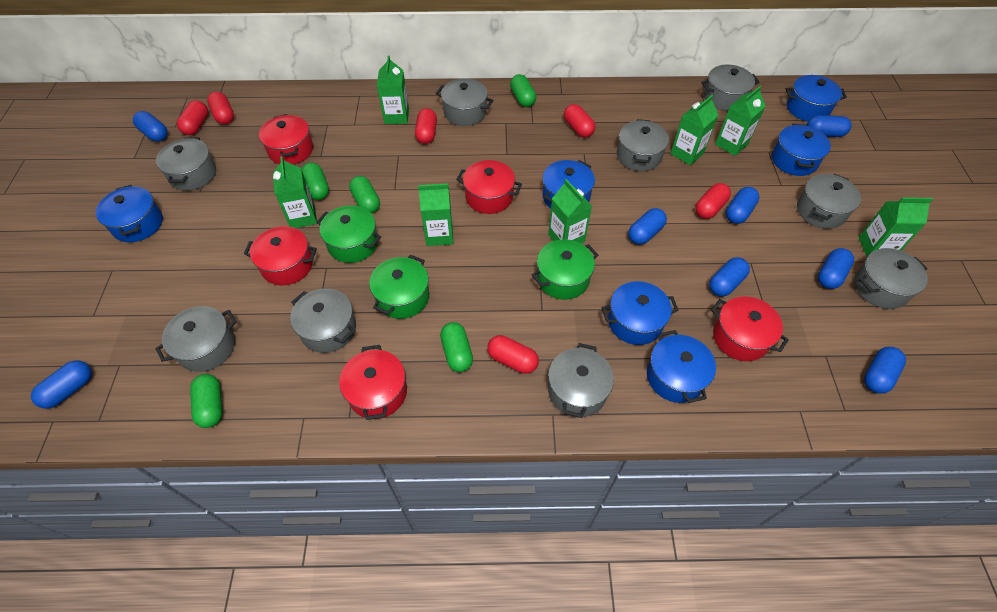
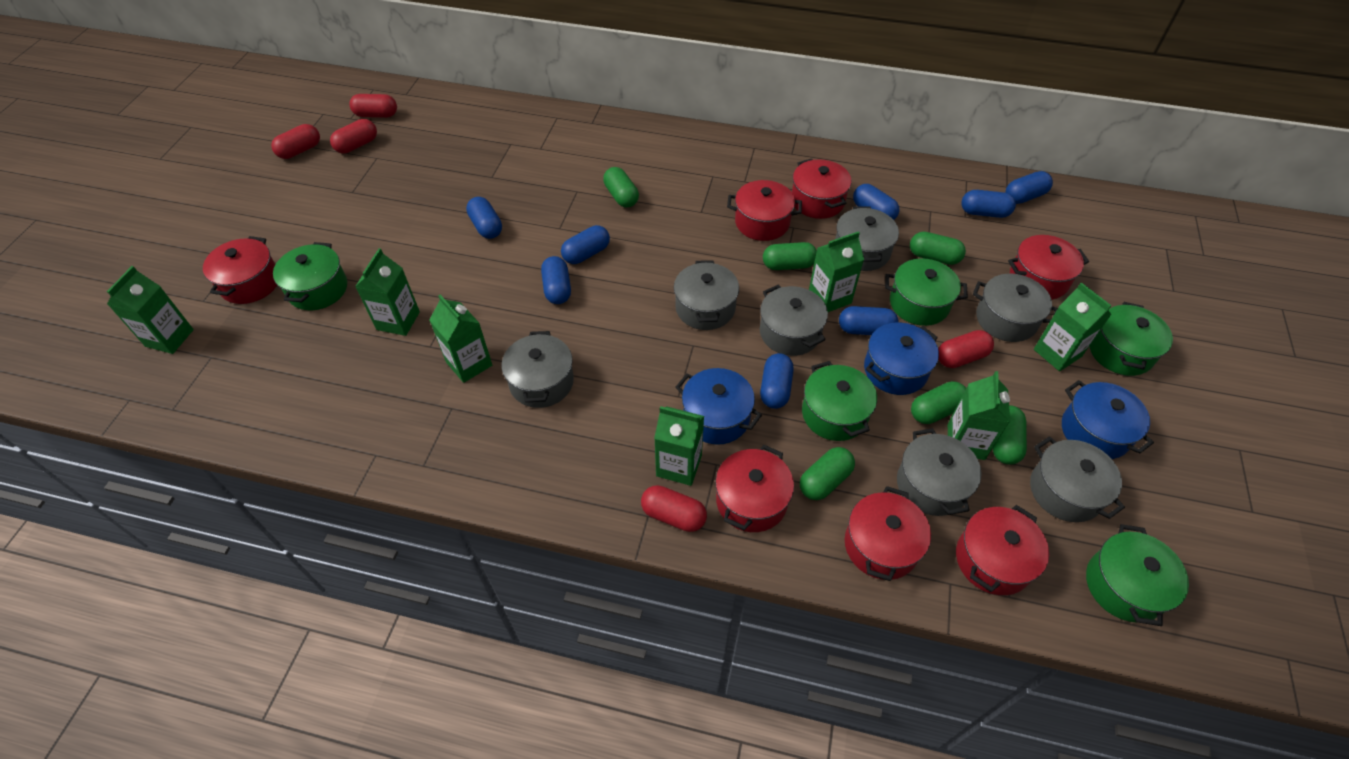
blue pot: [96,185,163,242] [542,160,595,209] [602,281,679,345] [647,330,716,403] [772,124,831,176] [786,75,847,121] = 6 -> [675,368,762,445] [864,323,939,395] [1062,380,1154,459] = 3
green capsule: [190,374,223,428] [301,162,329,200] [349,176,380,213] [440,322,473,372] [510,74,536,107] = 5 -> [603,167,639,208] [763,242,817,270] [800,447,855,500] [910,232,966,265] [911,381,966,424] [993,405,1027,465] = 6
green pot: [316,205,381,263] [369,255,429,319] [532,239,598,300] = 3 -> [273,242,347,310] [802,361,877,441] [885,258,968,326] [1086,524,1189,626] [1090,302,1173,376] = 5
grey pot: [155,306,237,372] [156,137,216,191] [290,289,356,353] [436,78,493,126] [548,343,614,418] [617,119,669,171] [702,65,759,111] [797,173,861,229] [854,248,928,309] = 9 -> [502,331,574,408] [674,260,739,330] [760,285,828,356] [835,207,899,271] [897,428,982,516] [973,274,1058,342] [1030,437,1125,522] = 7
red capsule: [177,100,208,135] [207,92,234,125] [415,108,437,144] [487,335,539,374] [564,104,596,138] [695,183,731,219] = 6 -> [271,124,320,159] [330,119,377,154] [349,94,397,118] [641,485,707,532] [938,330,994,368] = 5
red pot: [244,226,317,285] [259,114,313,165] [339,345,407,420] [456,160,522,214] [711,296,789,361] = 5 -> [203,236,277,304] [715,445,794,532] [727,180,802,241] [792,159,852,219] [845,486,931,581] [956,505,1049,595] [1008,235,1089,300] = 7

